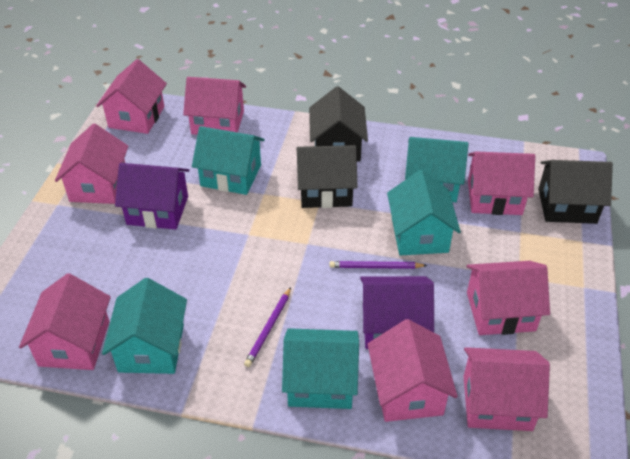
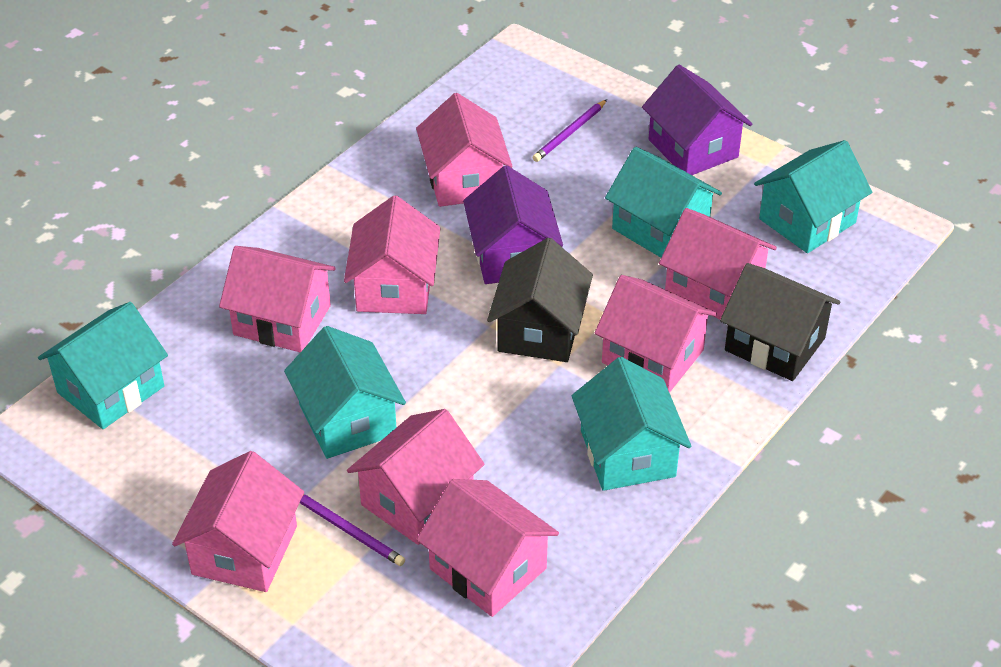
black house: [296,145,358,208] [309,86,368,162] [538,160,613,224] = 3 -> [487,238,593,362] [720,263,840,381] = 2

